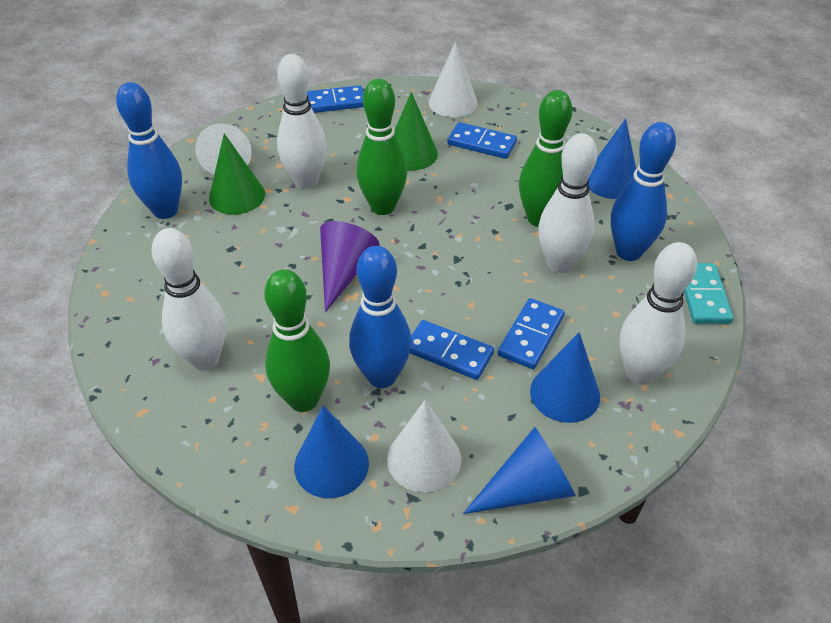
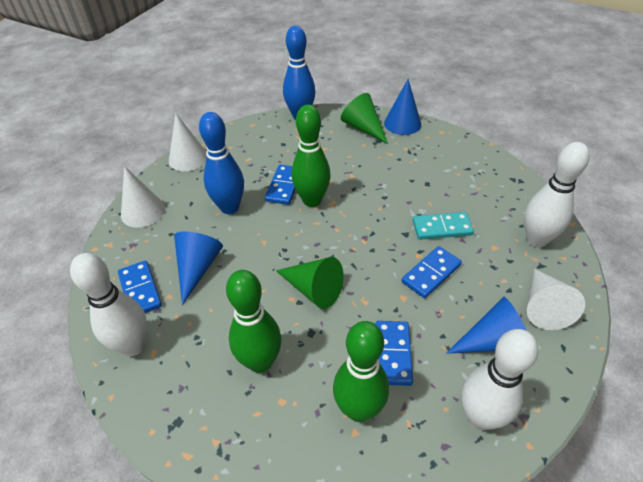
blue bowling pin: [116,82,182,219] [349,246,412,388] [611,122,676,261] = 3 -> [199,112,244,214] [283,26,315,120] = 2
blue cone: [294,406,369,498] [463,427,576,514] [530,332,600,423] [588,119,636,199] = 4 -> [174,231,223,305] [384,79,421,135] [446,297,527,354] = 3
purple cone: [320,221,380,312] = 1 -> none = 0
white bowling pin: [152,228,226,370] [277,54,327,189] [538,133,597,273] [620,242,697,385] = 4 -> [70,253,147,356] [462,329,538,430] [524,142,590,248] = 3

